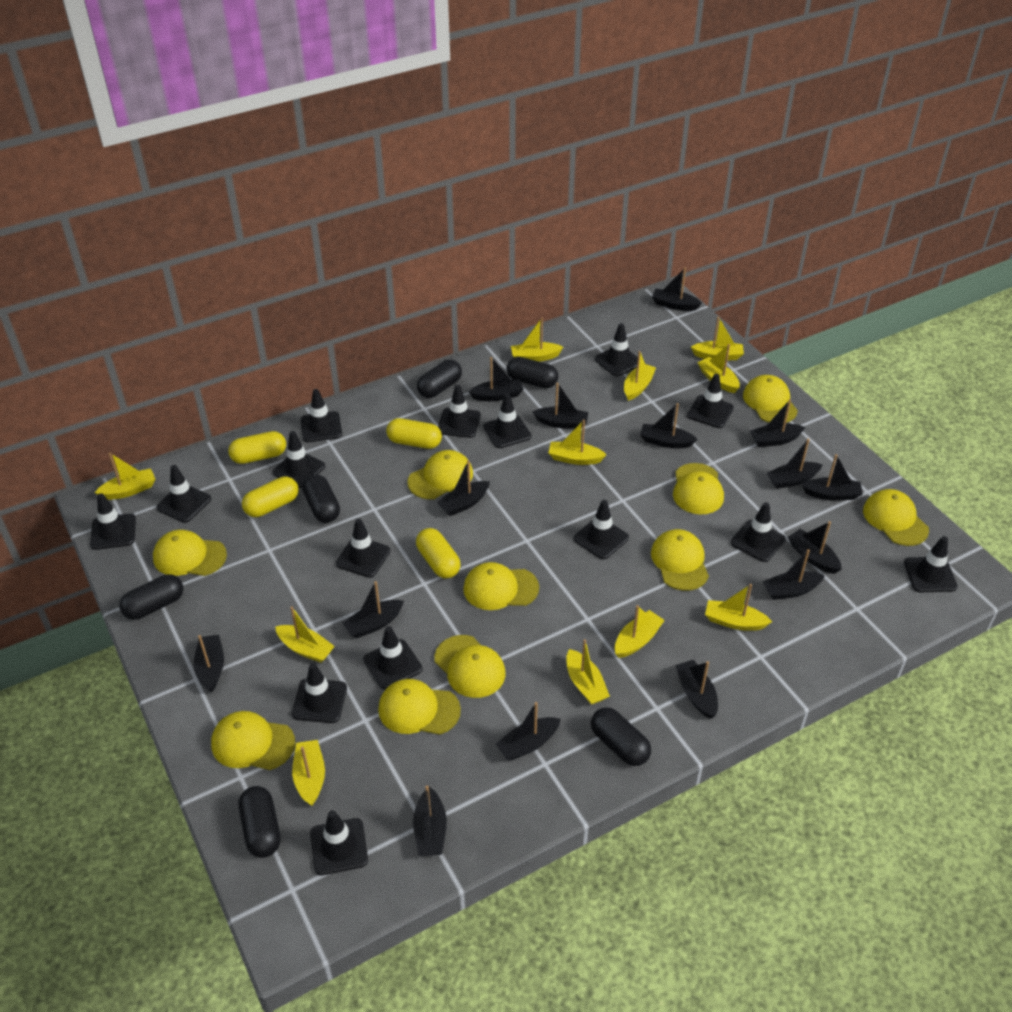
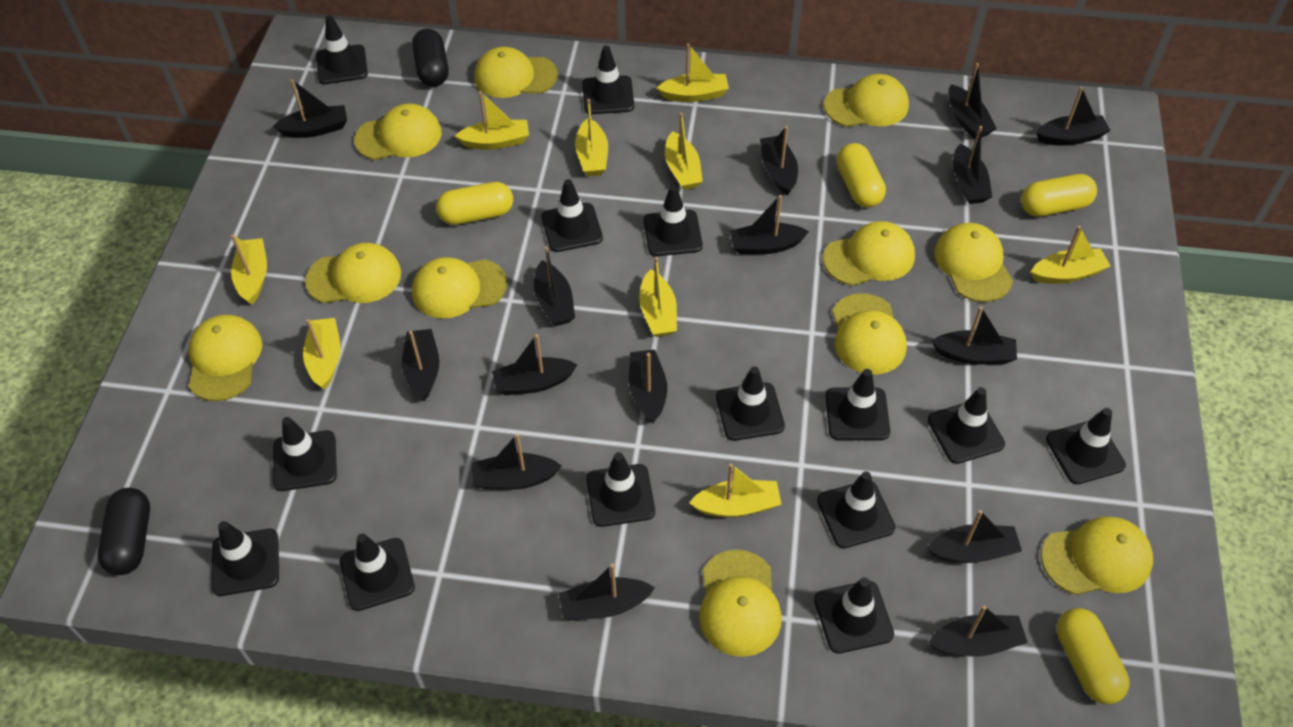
black capsule: [120,574,183,620] [239,786,281,858] [302,474,340,523] [417,360,462,398] [507,357,558,388] [591,707,651,766] = 6 -> [98,488,150,575] [412,29,449,87] = 2
black traffic cone: [90,493,136,550] [156,465,211,523] [273,431,325,488] [292,663,347,723] [301,389,342,442] [310,810,368,875] [336,519,390,578] [363,626,422,689] [438,385,481,438] [484,393,531,448] [574,500,629,559] [595,323,638,376] [687,374,734,428] [731,502,785,562] [904,536,958,592] = 15 -> [212,521,279,596] [273,417,337,491] [316,15,368,84] [340,534,415,611] [541,179,603,252] [582,46,634,114] [586,452,655,527] [644,185,703,256] [716,366,785,441] [814,578,894,654] [817,472,895,548] [825,369,890,440] [928,387,1005,464] [1046,408,1126,484] = 14
yellow boat: [95,453,155,500] [275,606,335,663] [292,740,325,806] [511,317,563,362] [548,420,607,465] [566,639,610,705] [615,605,665,658] [624,351,656,401] [691,317,744,361] [697,344,740,393] [705,584,772,631] = 11 -> [231,235,267,304] [303,318,341,389] [455,91,529,150] [575,99,608,176] [639,257,677,337] [657,44,729,102] [665,113,703,190] [689,464,782,517] [1031,226,1111,284] = 9
yellow cap: [153,530,227,576] [211,711,295,770] [378,679,461,734] [407,450,473,499] [434,635,506,698] [463,562,539,610] [651,529,709,591] [673,463,724,514] [743,375,798,423] [863,489,929,546] = 10 -> [189,315,262,401] [305,243,401,303] [354,103,442,160] [412,257,507,319] [474,47,558,98] [699,550,782,657] [823,221,915,286] [824,74,909,127] [832,293,907,375] [934,223,1013,302] [1041,516,1153,595] = 11

